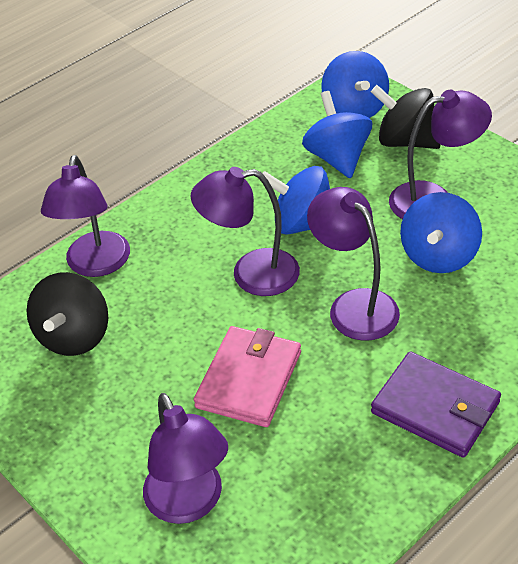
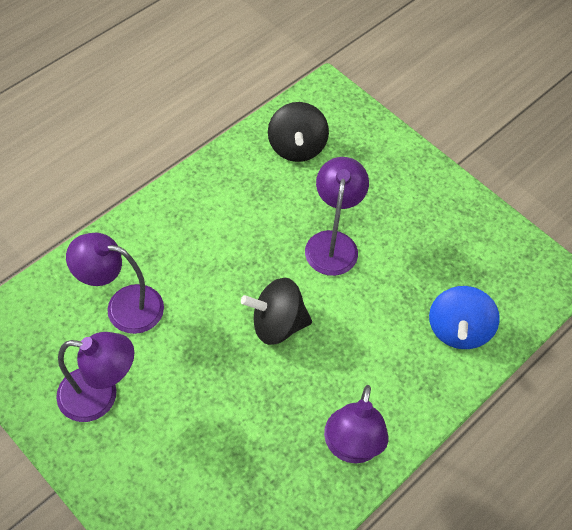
blue spinning top: [262,166,330,235] [302,91,372,178] [321,51,389,118] [400,192,482,273] = 4 -> [429,286,500,349] = 1
pink wallet: [194,326,301,427] = 1 -> none = 0
purple lamp: [41,155,130,277] [143,393,228,524] [191,167,300,296] [307,187,400,341] [389,90,492,219] = 5 -> [56,332,134,422] [66,233,164,334] [305,157,369,276] [324,385,388,463] = 4
purple wallet: [371,351,501,458] = 1 -> none = 0

